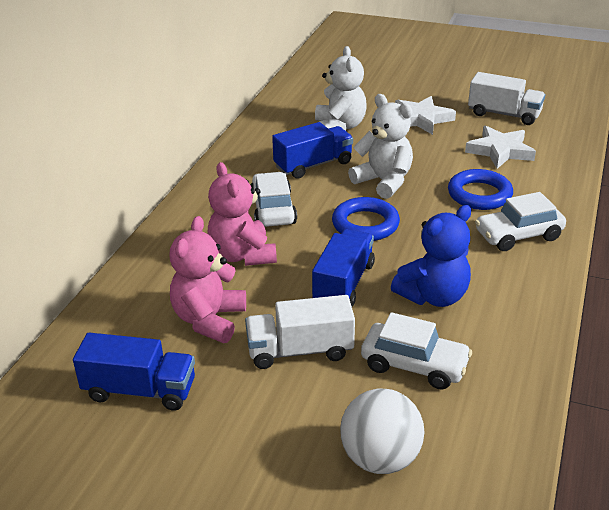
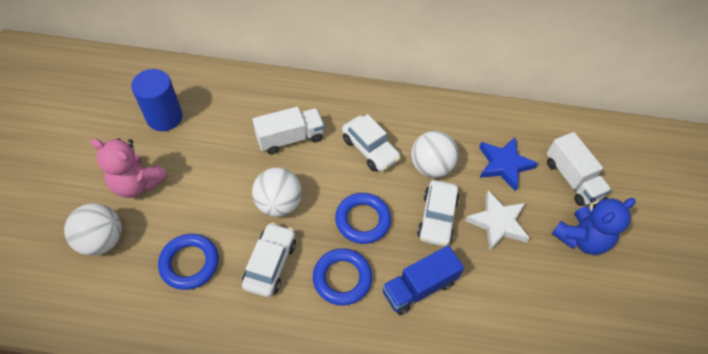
blue cylinder: none = 0 -> [131,69,182,131] = 1
blue ring: [332,197,400,241] [448,169,513,210] = 2 -> [158,234,219,290] [313,248,372,306] [335,193,391,244] = 3
blue star: none = 0 -> [479,137,538,191] = 1
blue truck: [73,333,195,411] [272,122,353,179] [312,229,375,307] = 3 -> [382,245,464,315] = 1
pink teddy bear: [169,216,246,343] [207,162,277,266] = 2 -> [91,138,168,198] = 1
white ball: [340,388,424,474] = 1 -> [64,203,122,256] [252,167,302,217] [411,131,458,178] = 3
white star: [395,96,456,135] [465,125,536,169] = 2 -> [465,191,529,251] = 1
white teddy bear: [315,46,367,131] [348,94,413,199] = 2 -> none = 0

